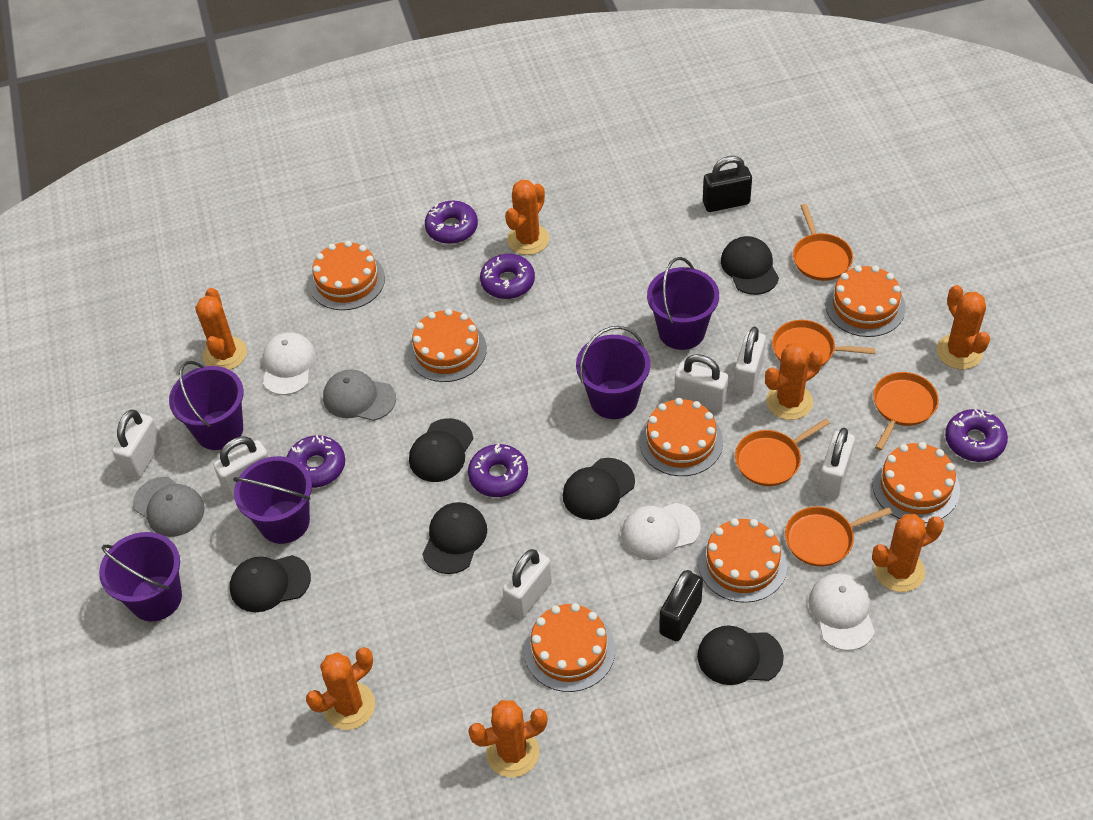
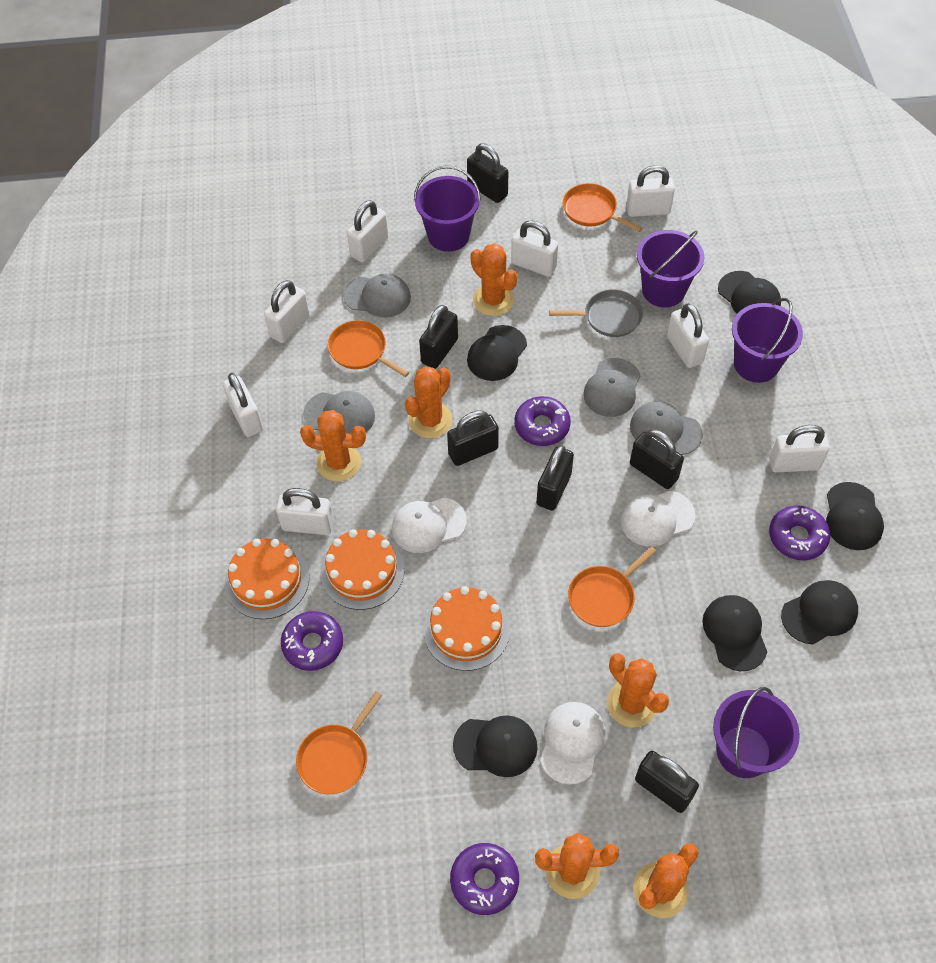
black padlock: [659,570,703,642] [703,156,752,212] = 2 -> [419,305,458,369] [447,411,499,466] [467,143,508,203] [536,445,574,511] [630,429,684,489] [635,751,699,813] = 6
grey cap: [133,477,205,537] [323,370,396,421] = 2 -> [303,391,375,434] [343,274,411,318] [583,358,641,417] [630,401,703,455] = 4
grey pan: none = 0 -> [549,289,643,337] = 1
orange cactus: [195,288,247,370] [306,647,375,730] [468,700,548,777] [505,180,549,255] [765,342,823,420] [872,514,944,592] [936,285,990,369] = 7 -> [300,410,366,481] [405,366,452,438] [471,243,517,316] [535,833,619,899] [607,653,669,727] [633,843,699,918] = 6
orange cake: [309,241,385,310] [408,309,487,382] [524,603,615,692] [639,398,723,476] [698,518,787,603] [825,265,906,337] [872,442,960,523] = 7 -> [225,538,309,619] [320,529,404,610] [423,586,510,671] = 3
orange pan: [735,419,830,486] [772,320,876,366] [785,506,892,567] [793,204,853,281] [873,372,939,451] = 5 -> [296,691,382,794] [328,320,409,377] [563,183,642,232] [568,546,656,627] = 4
purple bucket: [99,532,182,621] [169,361,244,450] [233,456,312,544] [576,326,650,419] [647,257,719,350] = 5 -> [414,165,481,252] [637,230,705,307] [713,687,800,778] [732,298,803,383] = 4
purple donut: [287,435,345,488] [425,201,478,244] [468,443,528,497] [480,254,535,299] [945,409,1008,462] = 5 -> [281,611,343,671] [450,843,519,915] [514,396,571,446] [769,505,830,560] = 4
white padlock: [112,410,162,478] [214,436,269,499] [503,549,552,619] [674,354,728,412] [734,326,766,396] [818,428,855,499] = 6 -> [223,373,263,437] [264,280,310,343] [276,488,334,535] [347,200,388,262] [511,220,558,277] [626,165,675,217] [667,303,709,368] [769,425,830,473] = 8

